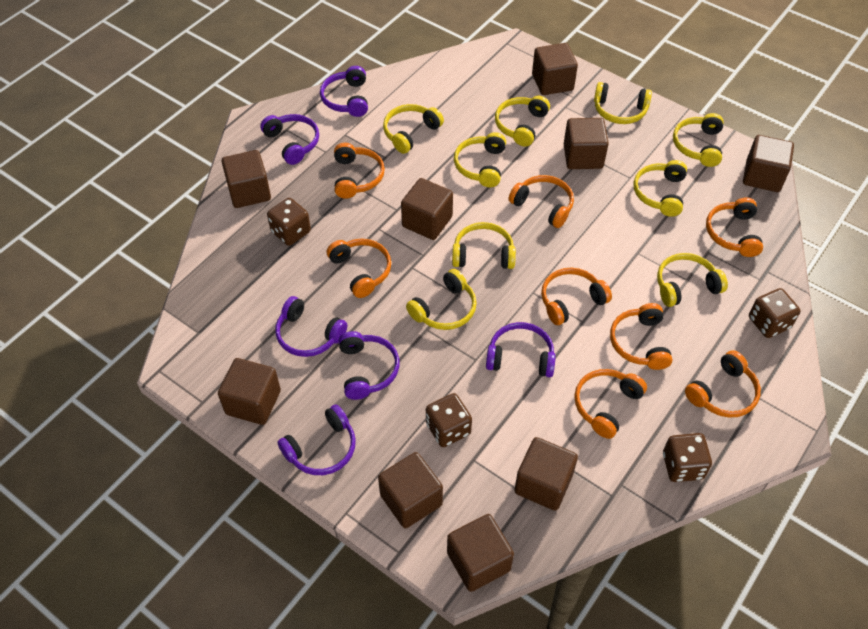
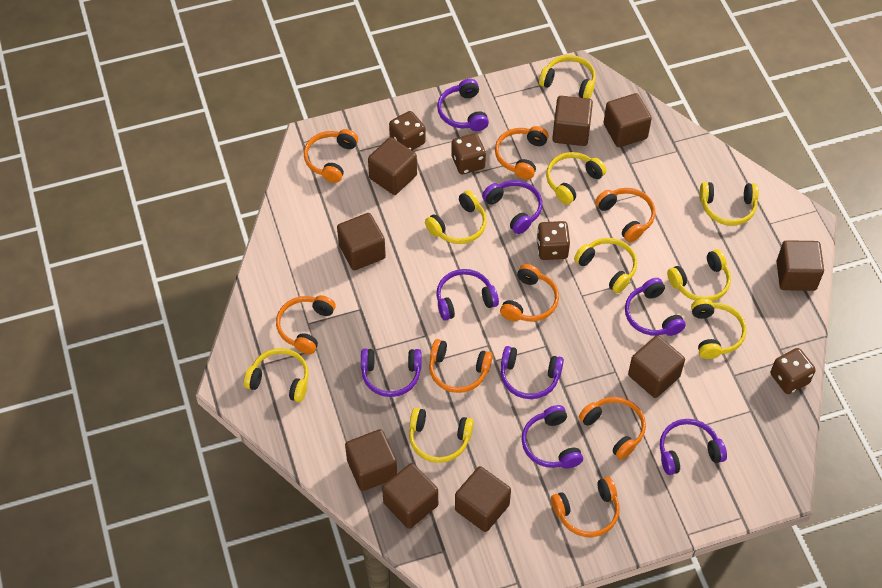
purple headphones: [260,114,319,165] [275,296,347,357] [278,404,356,475] [320,66,368,117] [339,331,399,400] [486,322,556,377] = 6 -> [361,349,422,397] [436,269,499,321] [437,79,489,131] [482,180,542,234] [501,346,564,399] [522,405,583,469] [625,278,686,336] [660,419,727,475] = 8

